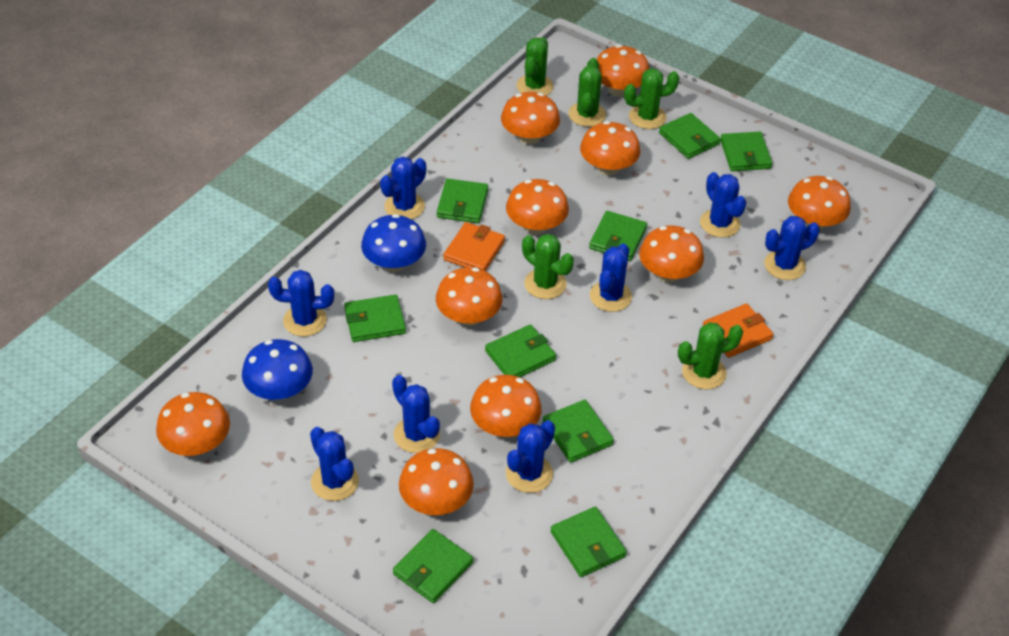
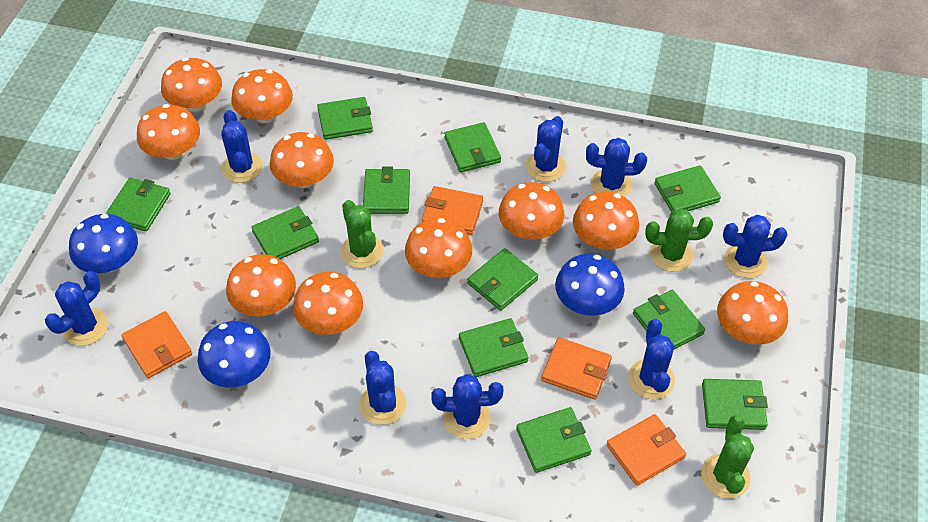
blue mushroom: [242,339,313,401] [361,214,426,272] = 2 -> [69,214,138,273] [198,321,271,388] [555,254,625,316] = 3
green cactus: [516,37,553,96] [522,234,574,299] [569,58,606,127] [624,68,680,129] [678,322,743,390] = 5 -> [340,200,383,268] [645,209,713,272] [701,415,754,499] = 3
green wallet: [344,295,406,342] [393,529,473,603] [437,179,488,223] [485,324,556,377] [543,400,614,463] [551,507,627,577] [589,211,647,261] [659,113,721,159] [720,132,773,171] = 9 -> [105,178,171,231] [251,206,319,259] [317,97,373,140] [363,166,410,214] [444,122,501,172] [459,318,528,377] [467,248,538,311] [516,407,591,473] [633,290,705,349] [654,165,721,212] [702,379,768,430] = 11
orange wallet: [443,222,505,271] [703,303,774,358] = 2 -> [122,311,192,378] [422,186,483,235] [541,337,612,400] [606,414,686,486] = 4

